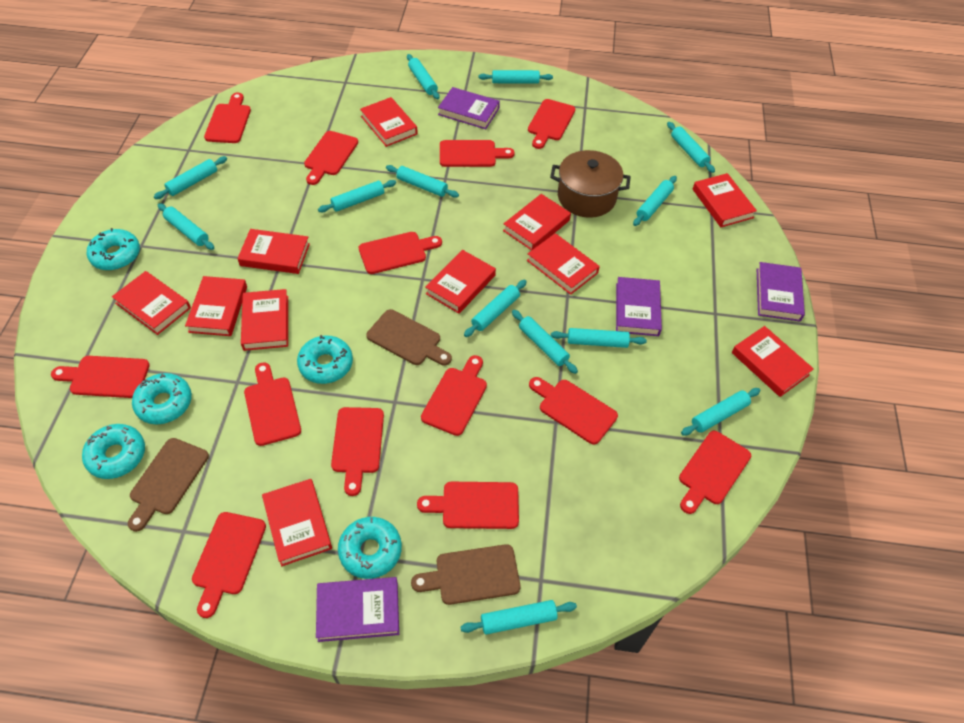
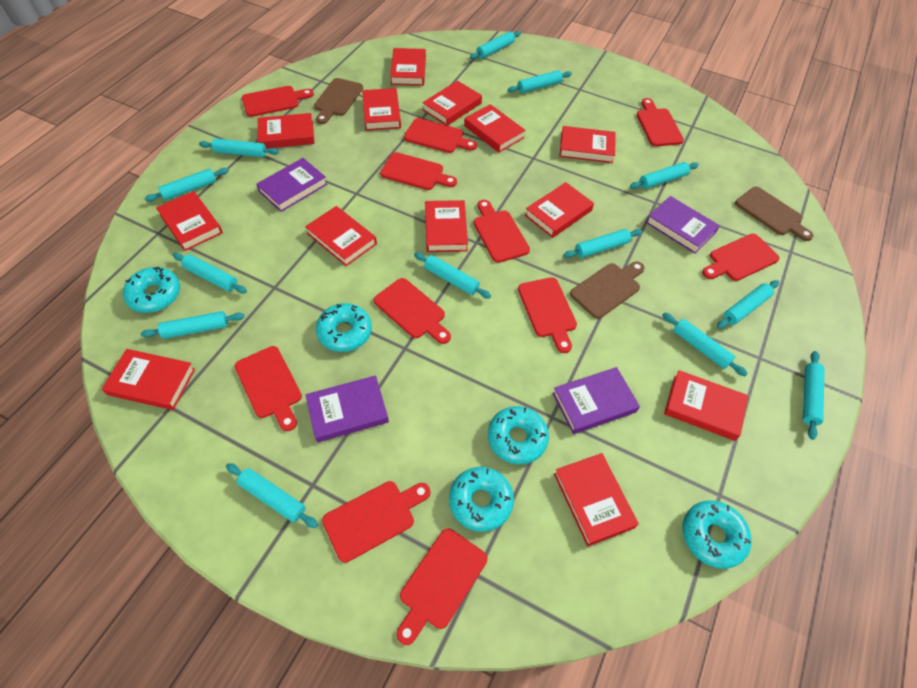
brown pot: [550,150,631,218] = 1 -> none = 0
red book: [112,271,191,335] [185,276,247,336] [237,229,310,274] [241,289,288,351] [262,479,332,566] [360,97,418,147] [425,250,496,314] [503,194,571,251] [527,233,600,295] [693,173,757,227] [732,326,814,397] = 11 -> [102,349,195,410] [156,191,223,251] [258,113,315,149] [305,206,377,266] [362,88,401,131] [390,48,426,86] [422,81,482,126] [425,200,468,252] [464,104,526,153] [525,182,594,238] [554,453,639,547] [559,126,616,163] [664,370,748,441] = 13
red cutting board: [51,356,150,398] [192,512,266,618] [204,93,251,143] [244,362,301,446] [304,131,358,185] [331,407,384,496] [359,232,442,274] [417,482,519,529] [421,355,487,436] [440,140,515,167] [528,99,575,149] [529,377,618,445] [679,431,751,514] = 13 -> [235,346,302,431] [242,86,314,117] [322,481,430,563] [374,278,451,344] [380,152,457,190] [397,528,488,645] [404,118,477,153] [473,200,530,263] [518,277,577,353] [637,98,684,147] [702,234,780,281] = 11

